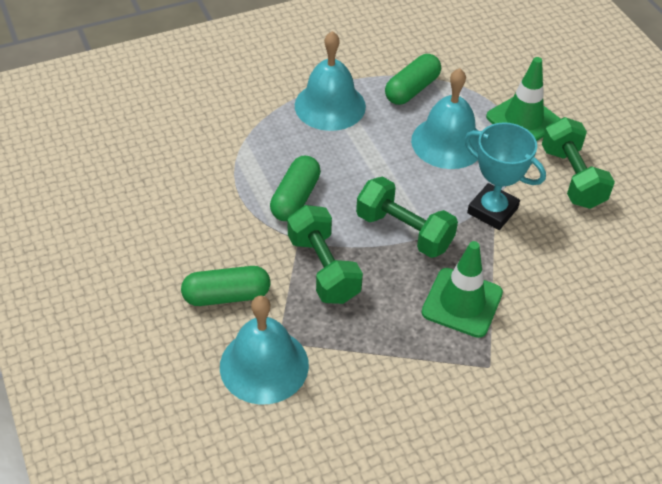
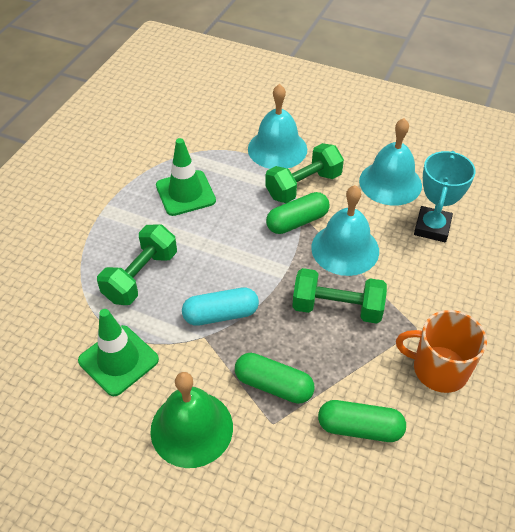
green bell: none = 0 -> [150,372,233,468] = 1
orange mug: none = 0 -> [396,310,487,393] = 1
turquoise capsule: none = 0 -> [182,287,259,326] = 1

